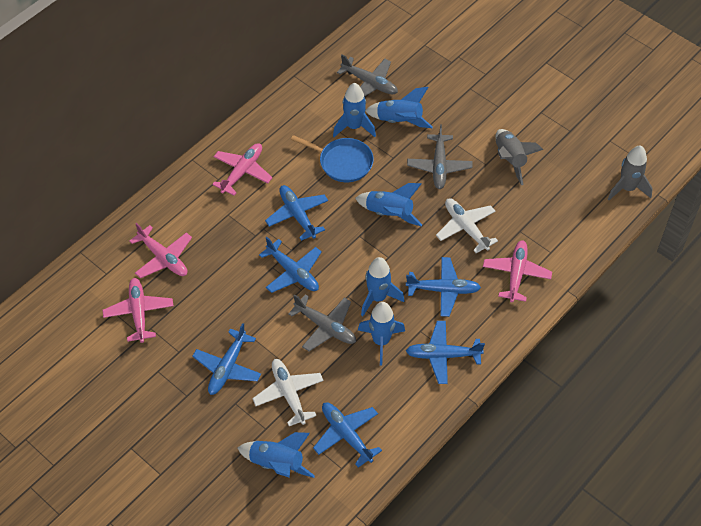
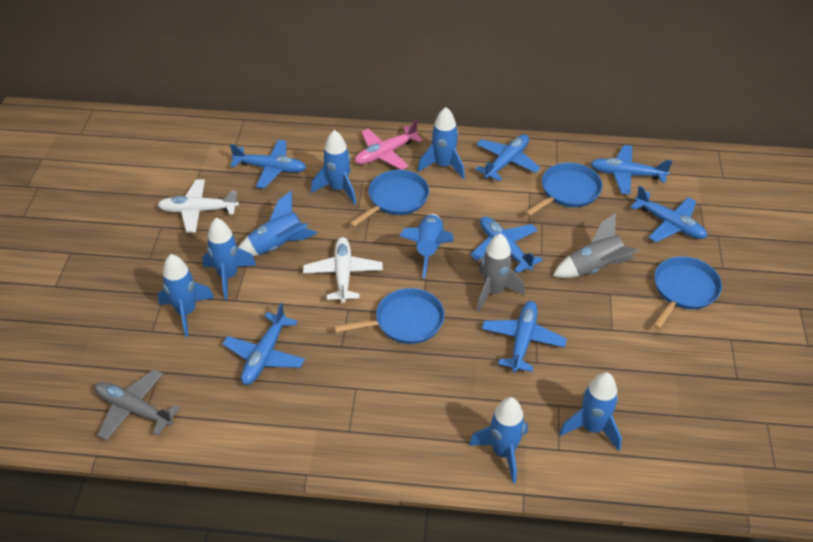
blue pan: [291,135,374,182] = 1 -> [334,288,445,344] [349,170,429,227] [525,163,603,216] [653,256,722,329] = 4
blue plane: [192,323,261,395] [259,237,321,293] [265,185,328,241] [313,402,382,468] [406,257,481,317] [406,321,485,384] = 6 -> [223,303,305,385] [230,140,306,188] [470,217,542,273] [475,134,541,181] [482,301,567,372] [590,145,672,195] [630,186,707,242] = 7
blue rocket: [237,432,315,478] [333,83,376,137] [355,183,422,226] [358,302,405,365] [361,257,404,316] [365,87,433,128] = 6 -> [158,254,214,337] [202,218,256,300] [238,191,317,256] [311,130,356,205] [399,214,454,278] [418,107,465,179] [469,397,528,483] [559,372,622,451] = 8
grey plane: [288,294,356,351] [337,54,398,97] [407,124,472,189] = 3 -> [95,369,180,441] = 1
pink plane: [102,278,173,343] [129,223,192,278] [212,143,272,196] [483,240,552,302] = 4 -> [355,120,423,170] = 1

